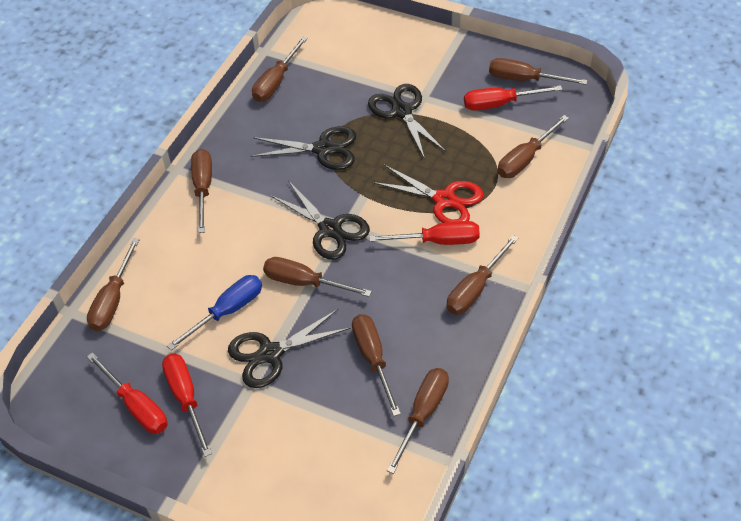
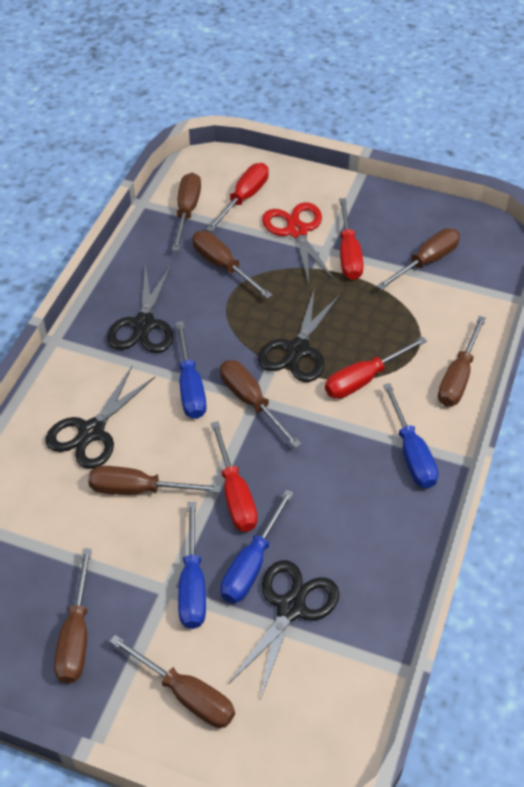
blue screwdriver: [167,275,262,350] = 1 -> [176,321,207,419] [178,502,206,629] [221,489,294,603] [383,383,438,488] = 4
brown screwdriver: [87,238,140,331] [191,149,212,233] [252,36,308,102] [263,257,372,297] [352,314,401,416] [387,368,449,474] [447,235,518,315] [489,58,588,85] [498,115,569,178] = 9 -> [54,548,92,683] [88,466,221,495] [109,635,235,728] [172,173,201,251] [192,231,272,299] [220,360,301,448] [377,228,460,290] [438,316,486,406] = 8

